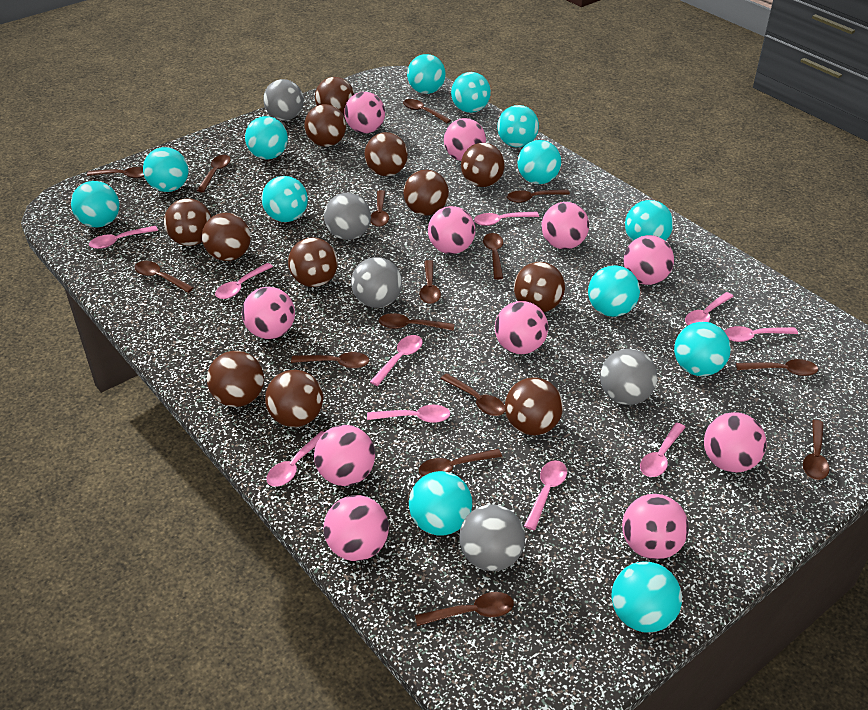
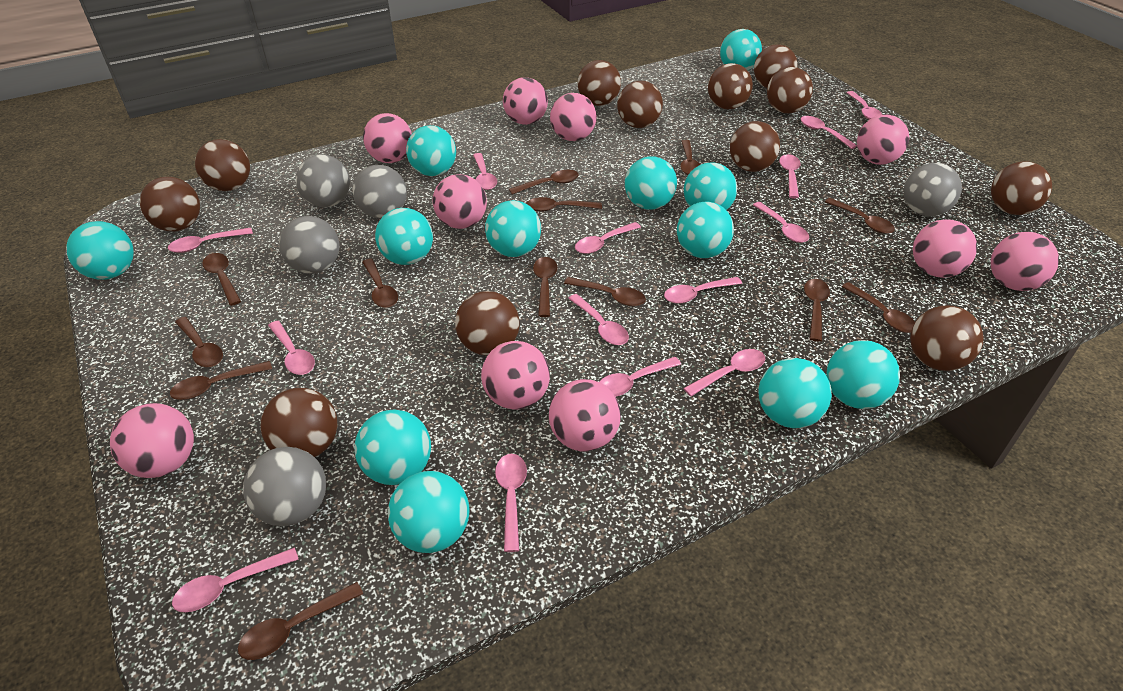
brown spoon: [87,167,144,178] [134,261,194,293] [197,155,231,192] [291,352,369,369] [370,190,389,227] [379,313,454,331] [403,99,451,123] [415,592,514,626] [419,260,441,304] [419,449,502,476] [440,373,505,416] [483,233,503,279] [507,189,570,203] [736,359,818,376] [803,420,830,480] = 15 -> [170,361,272,400] [175,317,223,367] [202,253,241,306] [238,582,363,660] [362,258,398,308] [509,170,579,194] [526,197,602,212] [533,257,558,317] [564,277,646,306] [680,140,700,175] [804,279,830,342] [825,198,895,234] [842,282,915,333] = 13
pink ball: [242,287,295,339] [314,425,375,486] [324,495,389,561] [344,92,385,133] [428,206,475,254] [444,118,486,161] [495,301,548,354] [542,202,589,249] [622,494,689,560] [624,235,674,285] [704,412,767,473] = 11 -> [110,403,194,478] [363,113,412,163] [433,174,487,229] [481,341,550,410] [503,77,548,125] [549,379,621,452] [550,93,597,141] [857,115,909,165] [913,219,977,278] [991,232,1059,291] = 10
pink spoon: [89,226,158,249] [215,263,273,299] [266,431,325,487] [367,404,450,423] [370,335,423,386] [474,211,539,226] [524,460,567,530] [640,423,686,477] [685,292,734,325] [724,326,798,342] = 10 -> [168,227,253,253] [172,548,299,612] [268,321,315,375] [473,153,497,190] [495,454,527,552] [568,294,629,345] [575,222,641,254] [599,357,681,397] [664,277,742,304] [683,349,765,397] [753,202,809,243] [779,154,800,199] [801,116,857,149] [847,91,882,120] = 14
turquoise ball: [71,181,119,227] [143,147,189,192] [245,116,288,159] [262,176,308,222] [407,54,446,94] [409,471,472,535] [451,72,491,113] [497,105,539,147] [517,140,561,184] [588,265,640,317] [612,561,682,633] [625,200,673,241] [674,322,731,376] = 13 -> [66,221,134,280] [355,409,431,485] [375,208,433,265] [388,471,469,553] [406,125,456,176] [485,200,541,257] [625,156,677,210] [677,201,734,258] [684,162,737,210] [720,29,762,71] [758,358,832,428] [826,340,900,409] = 12

